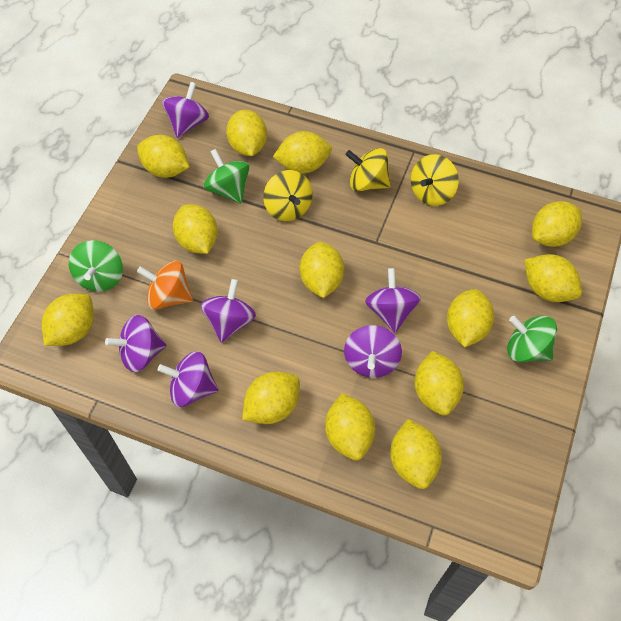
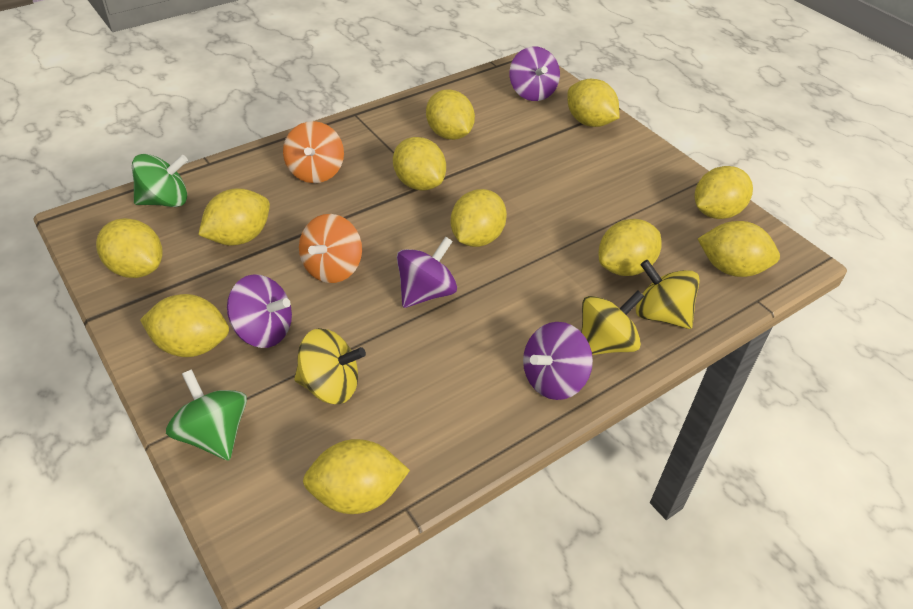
green spinning top: [69,240,123,292] [204,149,250,204] [507,315,557,362] = 3 -> [132,154,188,207] [166,369,247,461] = 2
orange spinning top: [137,261,193,310] = 1 -> [283,121,344,183] [299,214,362,283] = 2
purple spinning top: [105,315,167,372] [158,351,218,407] [162,82,209,138] [201,279,256,343] [344,325,402,378] [365,268,421,333] = 6 -> [227,274,292,348] [397,237,457,308] [509,46,560,101] [523,322,593,400] = 4
yellow lemon: [42,294,94,346] [137,135,189,178] [173,204,218,254] [226,110,267,156] [242,372,300,424] [273,131,332,174] [299,242,344,298] [325,393,375,460] [390,419,442,489] [414,351,464,416] [447,289,494,347] [524,254,582,302] [532,201,582,247] = 13 -> [96,218,162,278] [140,294,229,357] [198,188,270,245] [303,439,410,514] [393,137,446,190] [426,89,475,140] [450,189,507,247] [567,79,620,127] [599,219,662,276] [694,166,753,219] [698,221,780,277] = 11

